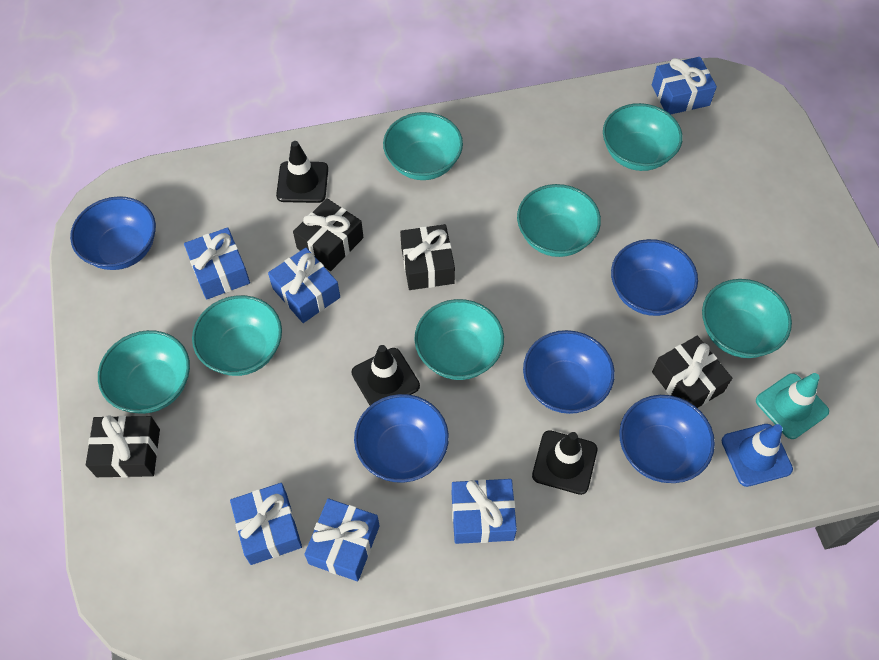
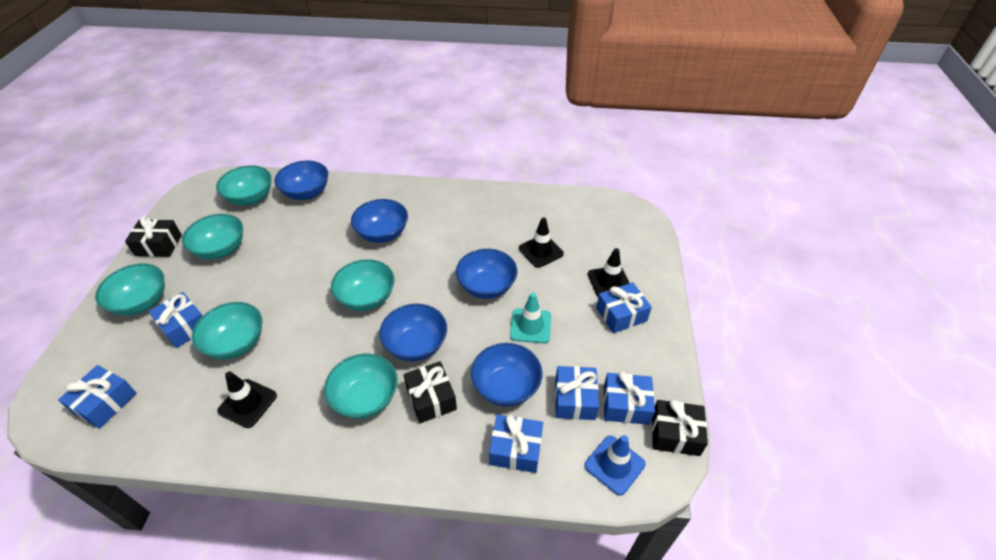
black gift: [86,415,160,478] [293,198,364,271] [400,224,455,290] [652,336,732,408] = 4 -> [125,216,182,257] [403,361,457,423] [652,400,708,456] = 3
turquoise bowl: [98,330,190,414] [192,295,282,376] [383,112,463,180] [415,299,504,380] [517,184,601,257] [603,103,683,171] [702,279,792,358] = 7 -> [95,263,165,316] [182,214,243,259] [192,302,262,359] [216,165,272,205] [324,354,398,419] [331,259,394,311] = 6

